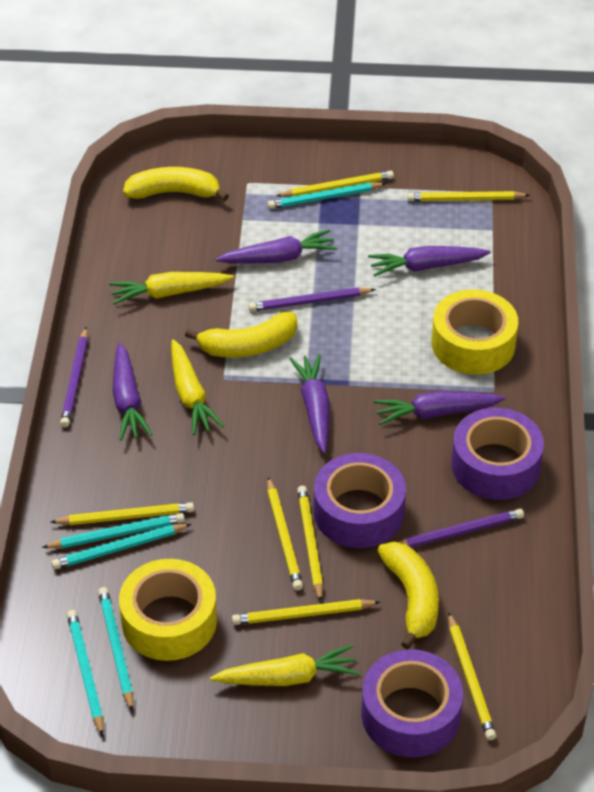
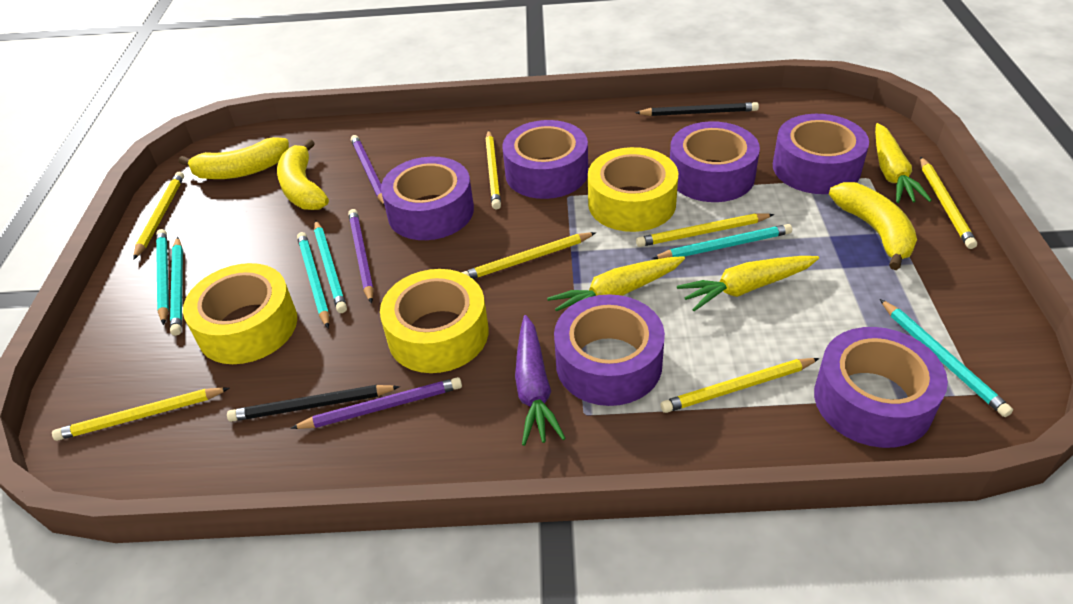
black pencil: none = 0 -> [227,385,400,422] [635,102,759,116] = 2
purple carrot: [113,343,152,441] [215,229,337,264] [289,354,330,454] [368,246,491,277] [374,391,506,425] = 5 -> [515,315,566,446] = 1
purple tape: [314,453,406,548] [361,649,463,757] [451,408,544,500] = 3 -> [381,157,474,240] [502,120,588,199] [554,294,665,406] [670,121,760,202] [773,114,869,194] [814,327,948,448] = 6
turquoise pencil: [42,513,185,548] [51,524,191,570] [67,610,103,737] [98,587,133,712] [268,182,386,209] = 5 -> [156,229,169,325] [170,237,183,336] [297,232,329,328] [314,220,347,313] [652,224,792,259] [880,299,1013,417] = 6
yellow tape: [119,559,217,661] [432,289,518,375] = 2 -> [183,263,297,364] [380,269,489,373] [588,147,678,232] = 3

